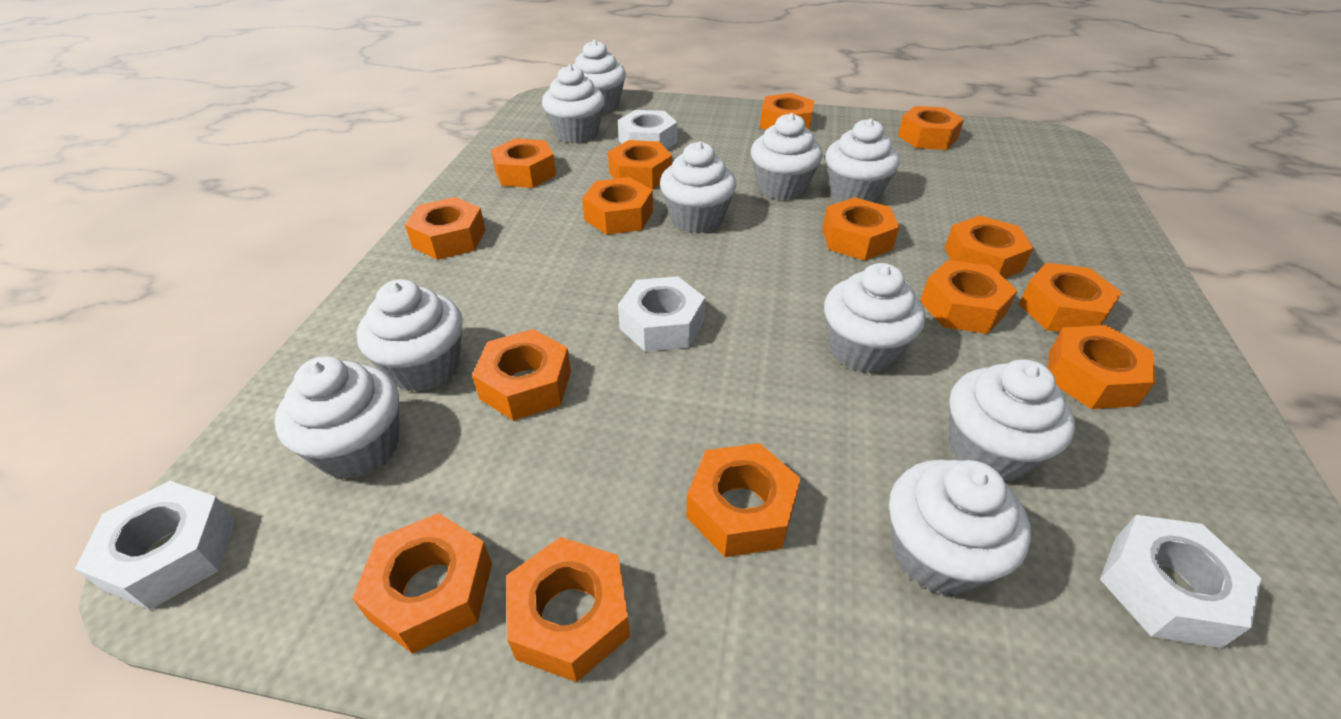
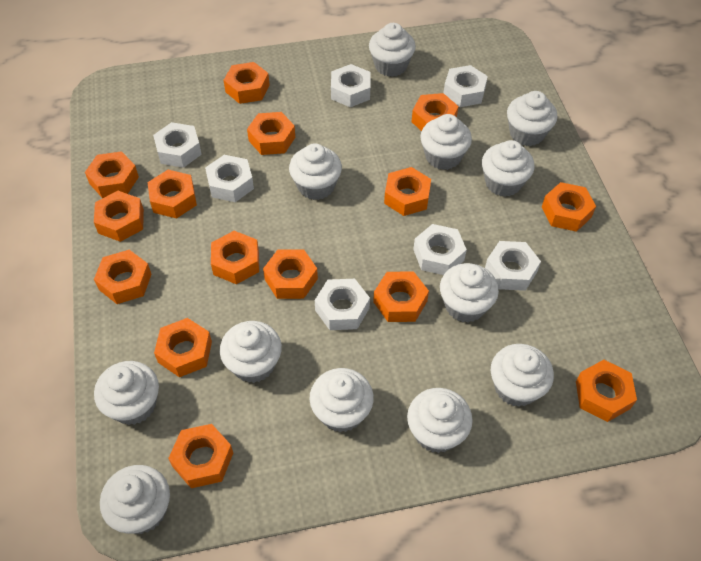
white cupcake: [275,356,399,479] [357,279,463,392] [542,64,605,143] [572,40,626,113] [660,141,736,233] [751,113,823,200] [824,263,925,373] [825,118,899,202] [889,459,1031,595] [949,359,1075,482] = 10 -> [94,361,159,425] [100,465,170,534] [220,321,282,383] [289,143,342,200] [309,368,374,432] [369,23,416,77] [407,388,473,453] [420,114,472,170] [440,263,499,323] [482,140,535,197] [491,344,554,407] [507,91,557,146] = 12
white nut: [75,481,235,610] [618,110,677,149] [618,276,705,352] [1100,515,1261,648] = 4 -> [153,122,202,168] [205,155,254,202] [315,279,370,330] [331,64,370,107] [413,224,467,275] [444,65,488,107] [485,241,541,291] = 7

